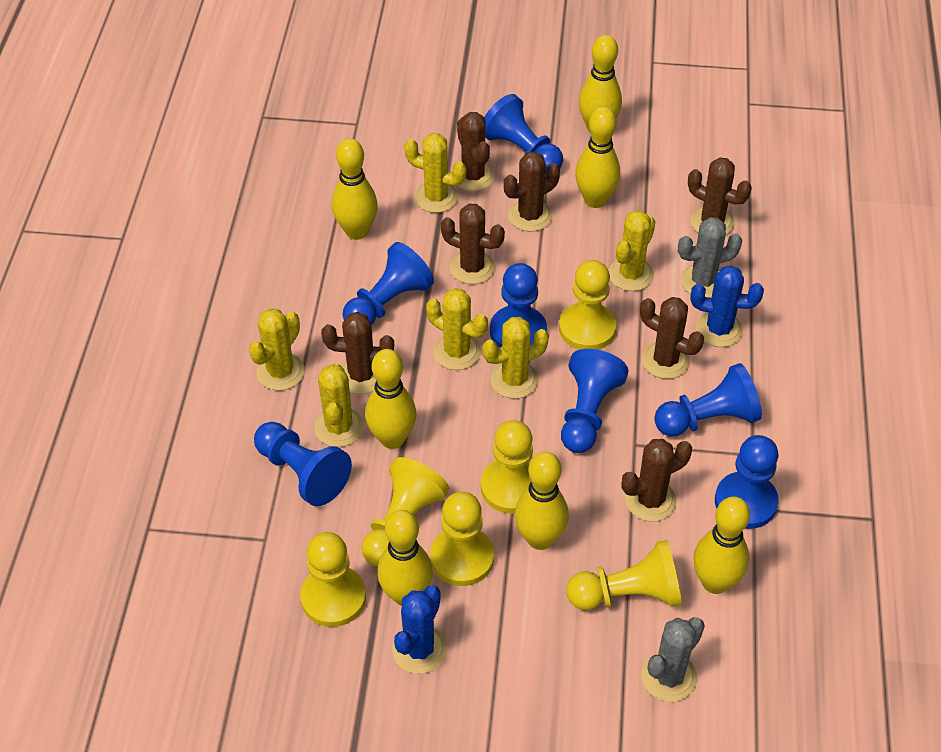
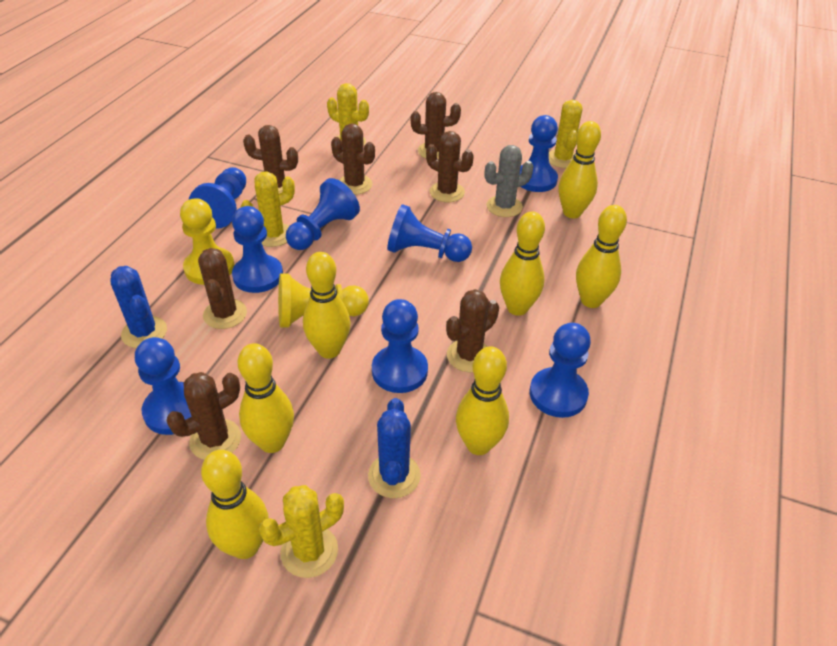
blue pawn: [254,422,352,506] [343,242,434,326] [484,94,563,174] [490,263,547,348] [561,349,628,453] [654,363,762,437] [715,435,778,529] = 7 -> [135,337,192,435] [189,167,246,229] [232,206,283,293] [286,178,360,250] [372,299,428,393] [387,204,472,262] [520,115,558,192] [530,323,591,418] = 8
grey cactus: [642,617,705,702] [678,217,742,298] = 2 -> [485,145,534,217] = 1
yellow cactus: [249,308,305,391] [314,363,364,447] [404,133,466,213] [426,288,488,370] [482,317,549,399] [609,210,656,291] = 6 -> [241,172,295,247] [259,485,344,578] [327,83,369,145] [549,100,582,168] = 4
yellow pawn: [300,532,366,627] [362,457,449,567] [430,492,494,586] [481,420,533,514] [559,260,616,350] [566,540,682,610] = 6 -> [180,198,235,285] [278,274,369,327] = 2

